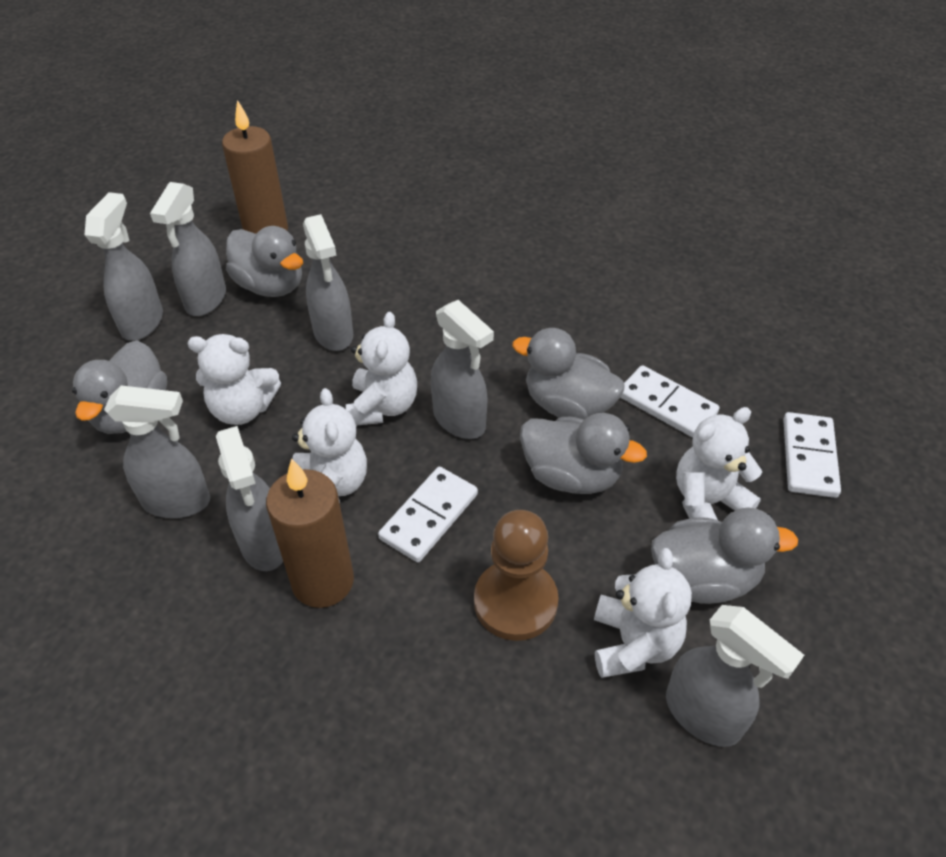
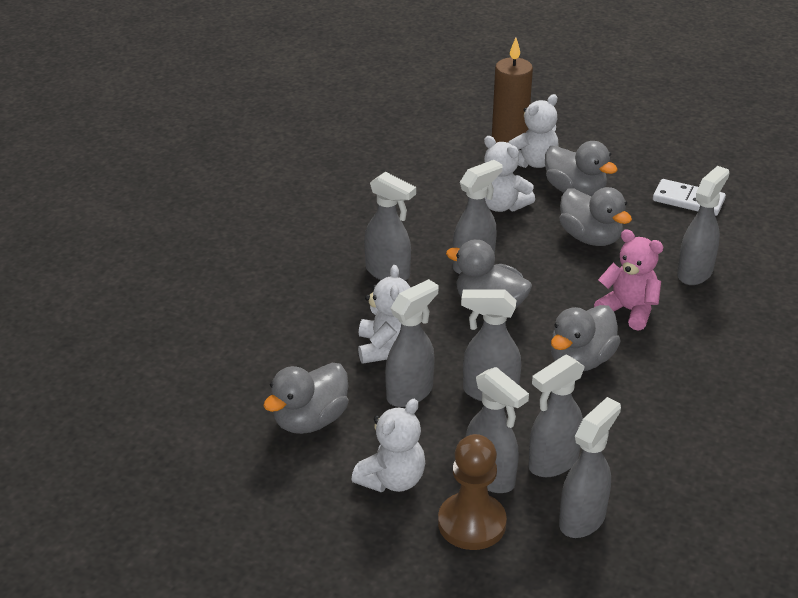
brown candle: [222,100,288,234] [266,458,354,608] = 2 -> [492,38,533,143] = 1
grey spray bottle: [85,192,163,341] [104,385,210,518] [150,182,226,316] [216,426,283,571] [303,214,353,351] [431,300,494,439] [666,605,804,747] = 7 -> [364,172,416,281] [385,279,438,407] [453,160,502,274] [461,289,521,401] [466,367,529,493] [528,354,585,477] [559,397,621,538] [677,166,729,285] = 8
pink teddy bear: none = 0 -> [594,229,663,331] = 1
white domino: [378,467,478,562] [620,365,719,438] [783,412,841,498] = 3 -> [653,179,726,216] = 1
white teddy bear: [187,334,281,425] [292,388,367,503] [346,312,417,426] [594,548,692,678] [676,407,762,520] = 5 -> [351,399,425,492] [358,265,411,364] [484,136,535,212] [508,94,559,168] = 4

